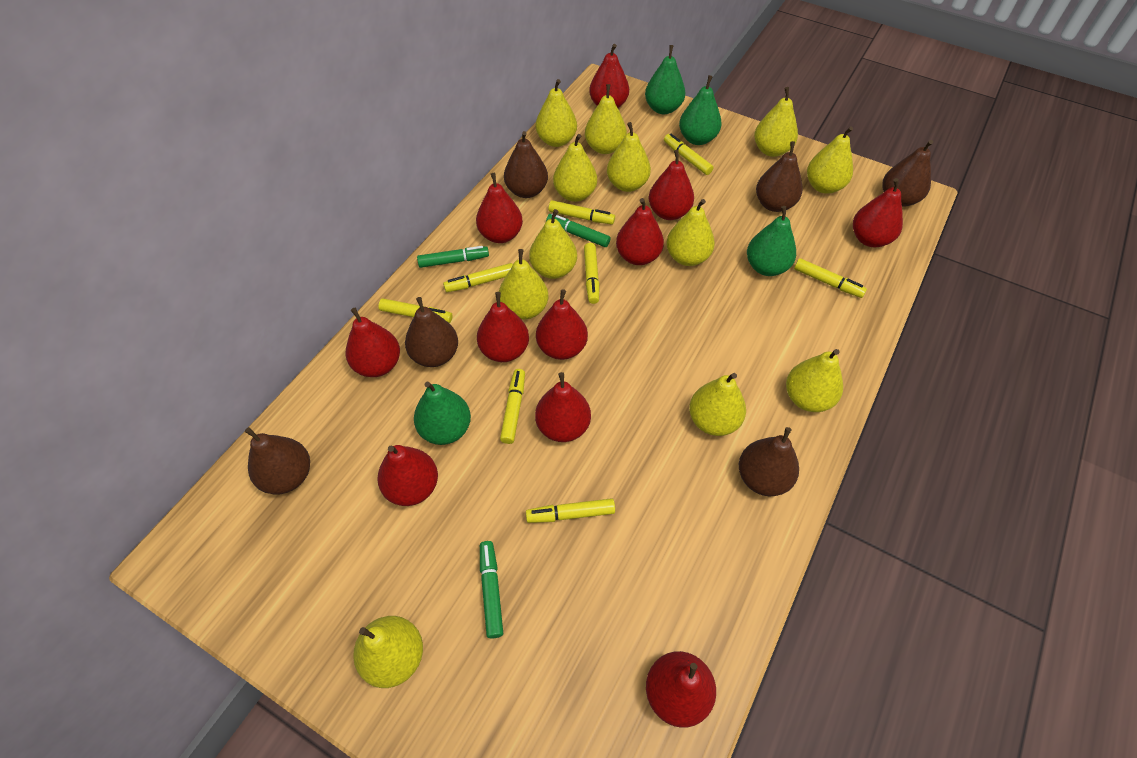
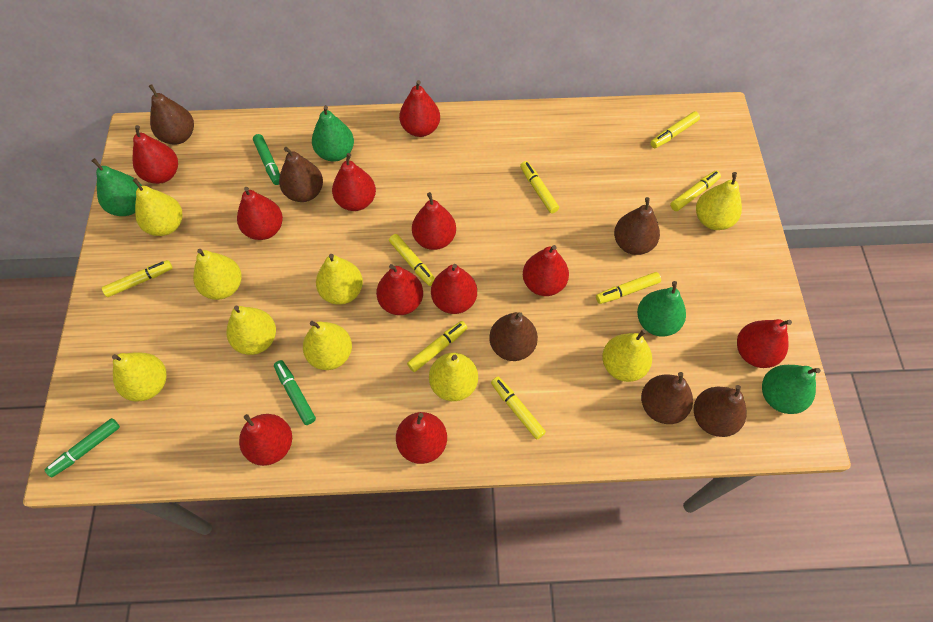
yellow pear: [353,616,423,688] [499,249,548,320] [529,209,577,279] [536,79,577,147] [553,134,597,202] [585,84,627,154] [607,122,651,192] [666,199,715,266] [689,373,746,436] [754,87,798,157] [786,349,843,412] [807,126,853,194] = 12 -> [112,353,167,401] [133,178,183,236] [193,249,242,300] [226,306,276,355] [303,321,352,370] [316,254,363,305] [429,353,478,401] [602,329,652,382] [696,172,742,230] = 9

